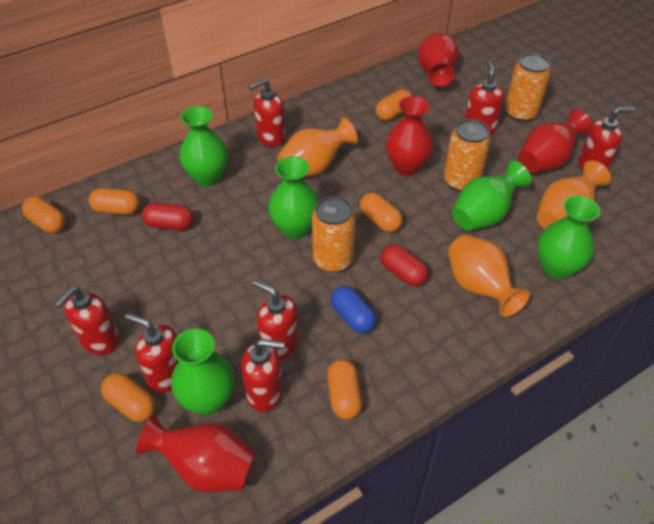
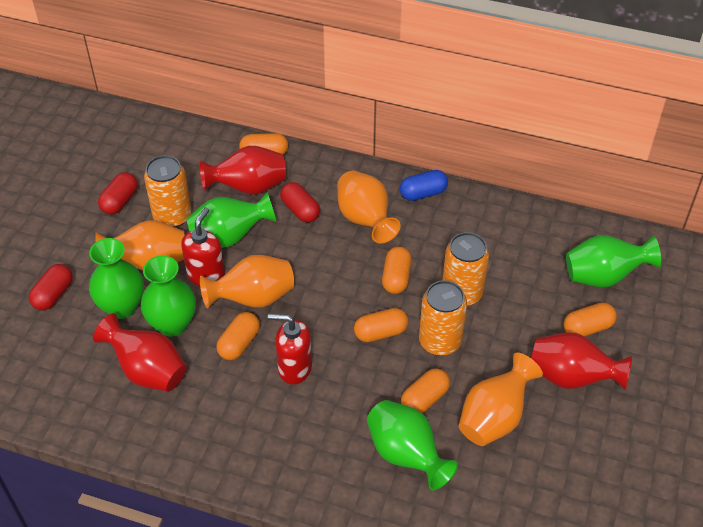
orange vase: [278,118,358,177] [448,235,530,317] [537,161,611,230] = 3 -> [95,220,185,271] [200,255,294,309] [337,170,401,243] [459,353,543,446] = 4
red capsule: [142,203,194,230] [380,244,429,286] = 2 -> [29,264,73,310] [98,172,138,214] [280,182,320,223] = 3
red soap dispenser: [55,287,119,355] [125,313,179,393] [241,339,285,412] [249,78,285,147] [253,280,299,360] [465,60,504,135] [578,107,635,171] = 7 -> [181,207,225,286] [268,313,312,384] = 2
red vase: [136,414,256,492] [386,96,433,176] [418,33,459,87] [519,109,592,173] = 4 -> [93,313,187,392] [200,146,286,195] [532,332,632,390] = 3

